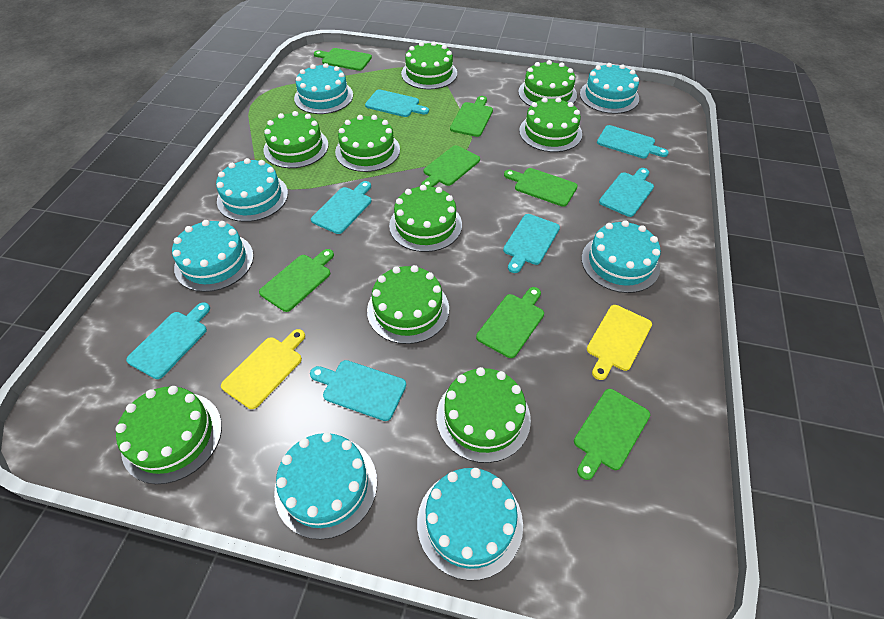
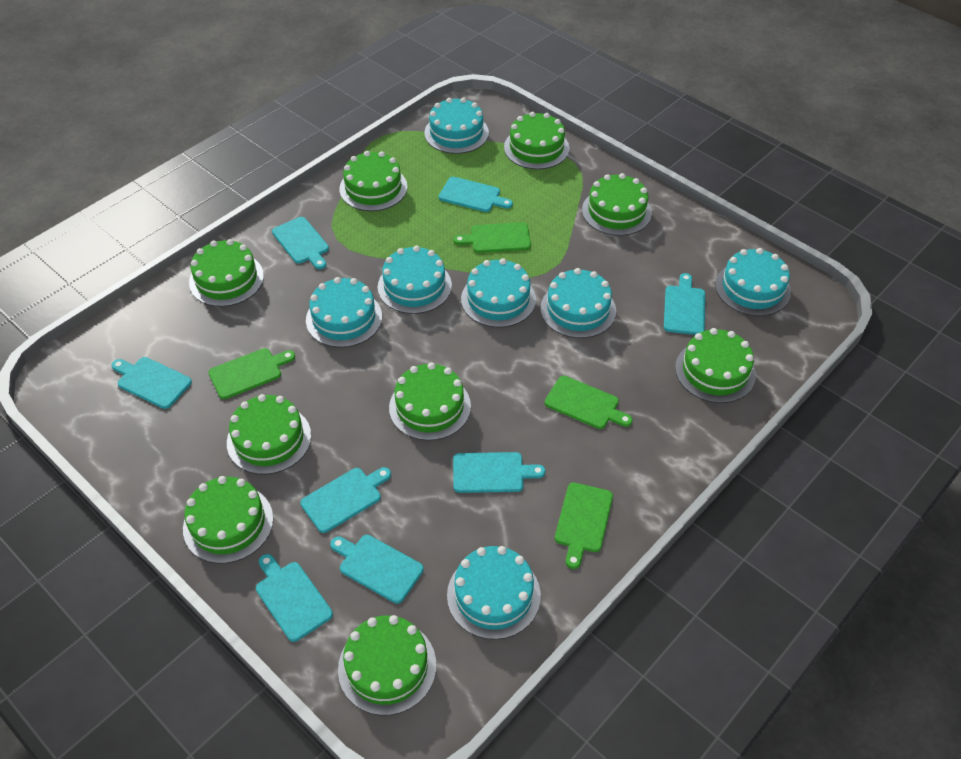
green cutting board: [259,249,334,312] [314,48,372,71] [421,145,480,187] [450,96,493,137] [476,287,544,358] [504,168,578,207] [574,389,650,480] = 7 -> [209,348,295,399] [454,222,531,253] [545,376,633,429] [555,483,613,569] = 4
turquoise cutting board: [126,302,210,379] [310,360,406,421] [311,181,371,234] [365,89,429,117] [503,214,560,273] [597,125,669,159] [599,168,654,217] = 7 -> [111,357,192,409] [256,554,333,642] [272,217,329,269] [300,467,391,533] [330,535,424,604] [439,177,513,212] [453,452,545,493] [664,273,705,335] = 8
yellow cutting board: [221,329,305,409] [587,305,652,380] = 2 -> none = 0

